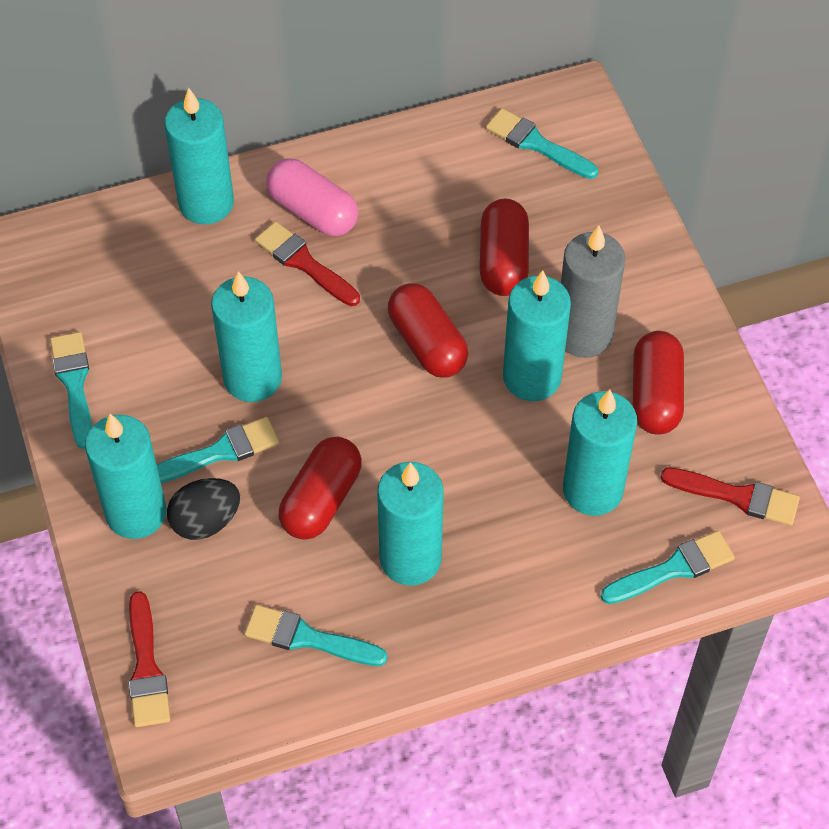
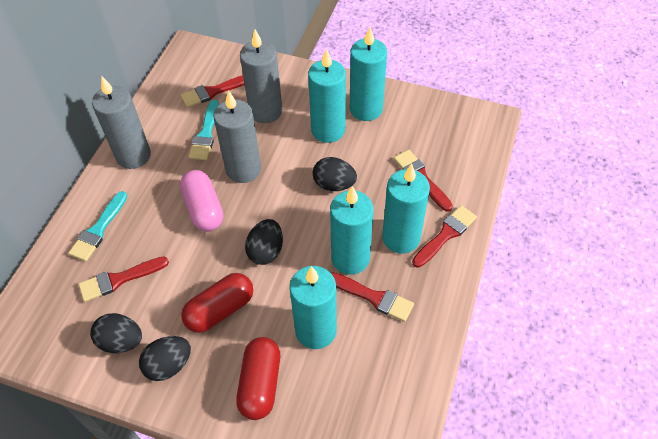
black egg: [167,478,240,540] = 1 -> [90,313,142,353] [139,336,191,381] [245,219,283,265] [313,157,357,191] = 4
grey candle: [561,226,625,358] = 1 -> [92,77,151,169] [213,90,261,183] [240,30,282,123] = 3
red brush: [128,591,170,727] [255,221,360,306] [660,468,800,526] = 3 -> [78,256,169,302] [181,75,245,108] [331,272,414,322] [394,150,453,212] [412,205,477,268] = 5
red capsule: [279,436,362,540] [388,283,468,378] [480,198,529,296] [633,331,684,435] = 4 -> [181,273,253,333] [236,337,280,420] = 2
turquoise brush: [50,332,92,449] [157,417,279,483] [244,605,388,666] [486,108,598,179] [601,531,735,604] = 5 -> [68,191,127,261] [188,100,219,160] = 2
turquoise candle: [85,414,167,539] [165,88,234,224] [211,271,282,402] [377,462,444,586] [503,270,571,401] [563,390,637,516] = 6 -> [290,266,337,349] [308,48,346,143] [330,186,374,275] [350,27,387,121] [382,164,430,254] = 5

